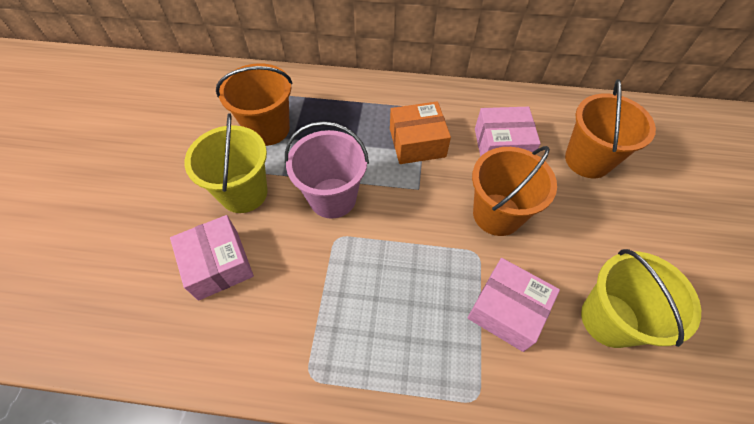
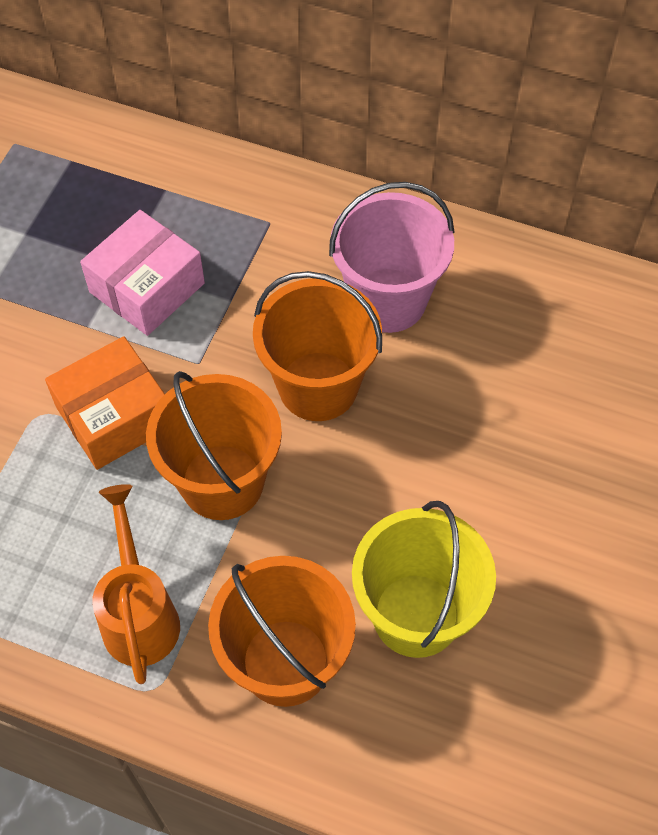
orange watering can: none = 0 -> [92,484,180,684] = 1
pink box: [170,215,254,301] [468,258,560,352] [475,107,541,157] = 3 -> [80,210,205,336] = 1
yellow bucket: [184,113,268,213] [581,249,701,348] = 2 -> [352,501,496,658] = 1

